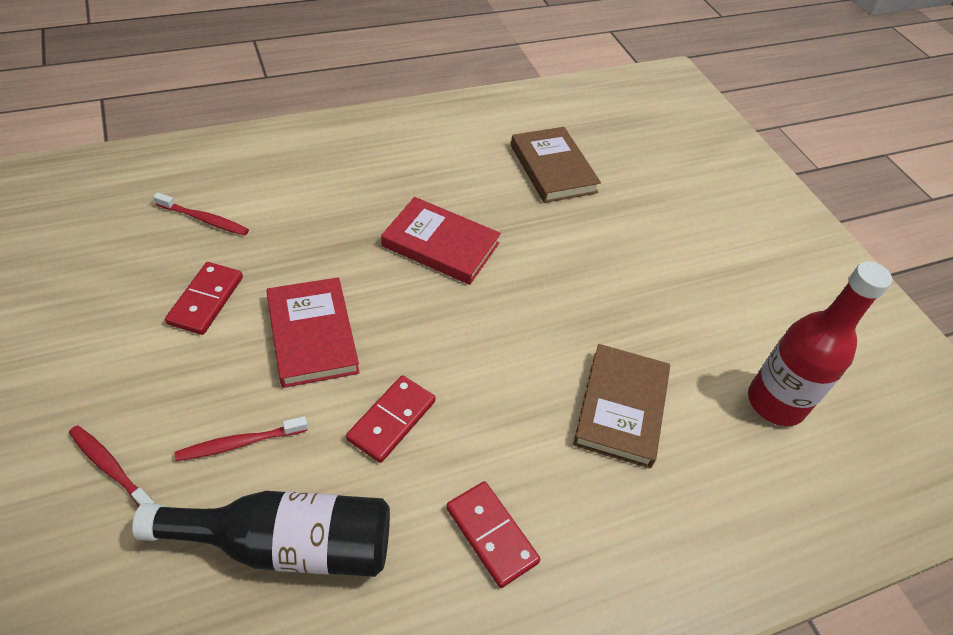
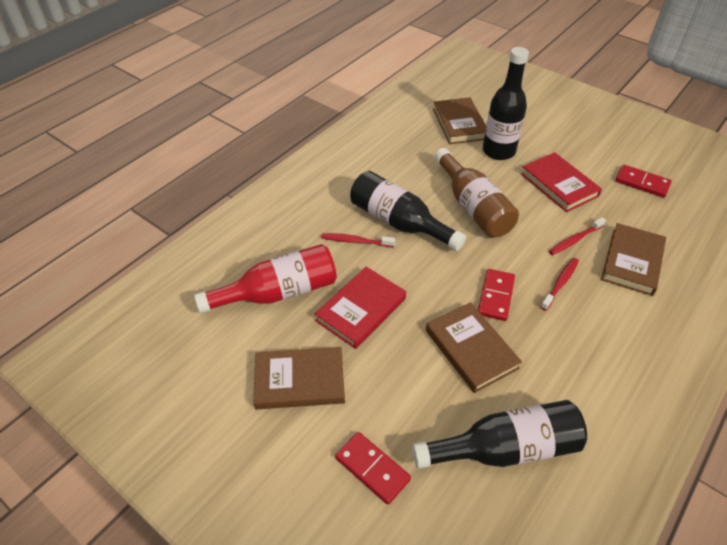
black bottle: [132,491,390,577] = 1 -> [350,171,466,251] [412,400,587,469] [483,47,529,160] = 3
brown book: [511,127,601,203] [573,344,670,468] = 2 -> [253,347,345,410] [426,302,522,393] [433,97,486,144] [601,223,666,296] = 4
brown bottle: none = 0 -> [434,148,519,238] = 1

